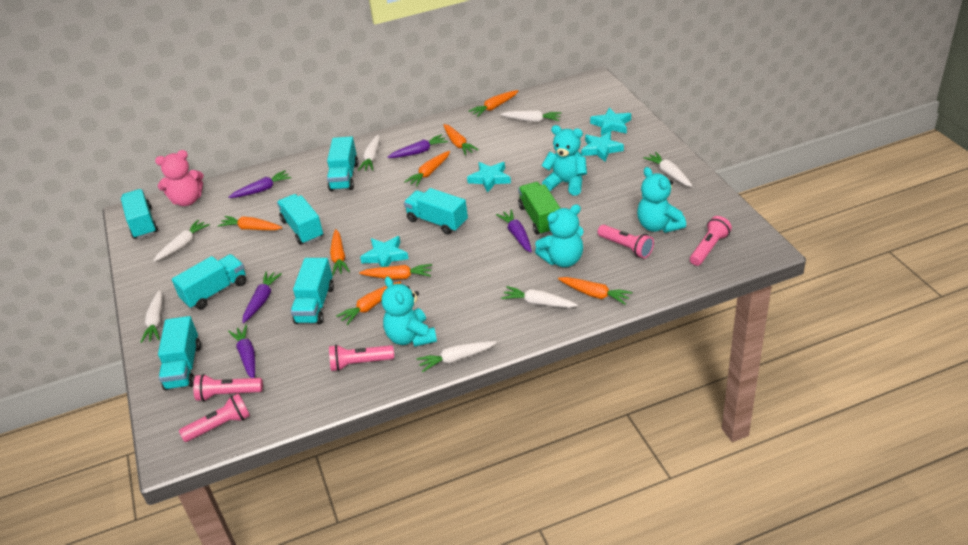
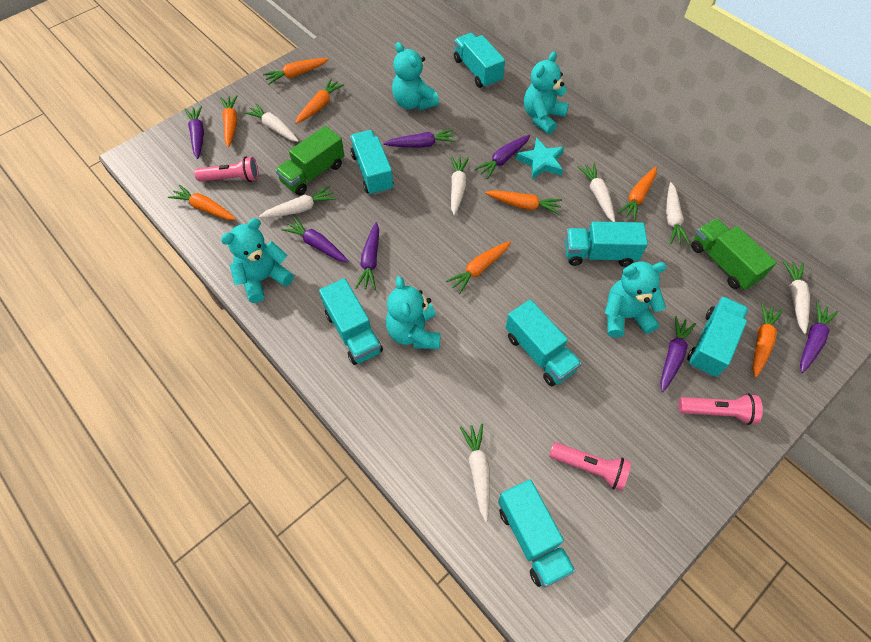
green truck: [518,182,560,235] = 1 -> [275,126,345,195] [691,218,777,290] = 2
pink flashlight: [179,393,250,442] [193,374,263,401] [329,345,394,371] [598,225,654,258] [690,216,732,266] = 5 -> [194,156,259,182] [549,442,631,491] [678,393,763,425] = 3
pink teddy bear: [155,150,204,206] = 1 -> none = 0
purple carrot: [228,170,291,198] [228,325,255,378] [242,272,282,323] [387,134,448,158] [496,209,532,253] = 5 -> [184,106,204,159] [281,217,349,262] [355,222,379,290] [383,129,456,148] [475,135,530,179] [660,316,696,392] [800,302,838,373] = 7
turquoise star: [360,236,409,267] [467,162,511,193] [581,132,624,162] [590,108,631,136] = 4 -> [516,137,564,179] = 1
turquoise teddy bear: [382,276,437,347] [535,204,584,267] [541,125,587,195] [637,167,686,233] = 4 -> [221,218,294,303] [386,276,440,349] [392,42,439,110] [524,51,569,134] [605,261,667,338] = 5

